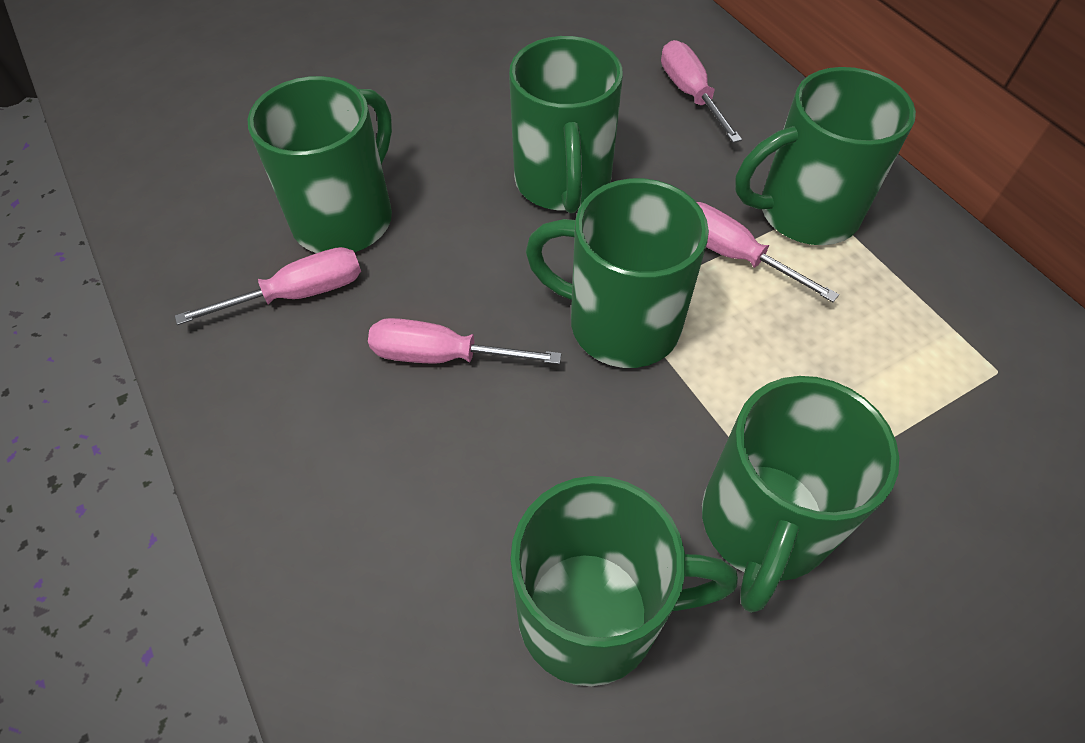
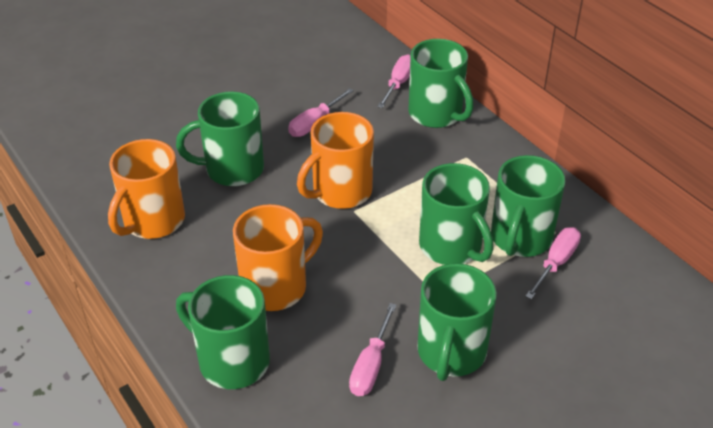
orange mug: none = 0 -> [108,139,185,239] [233,204,323,311] [297,112,374,209] = 3

